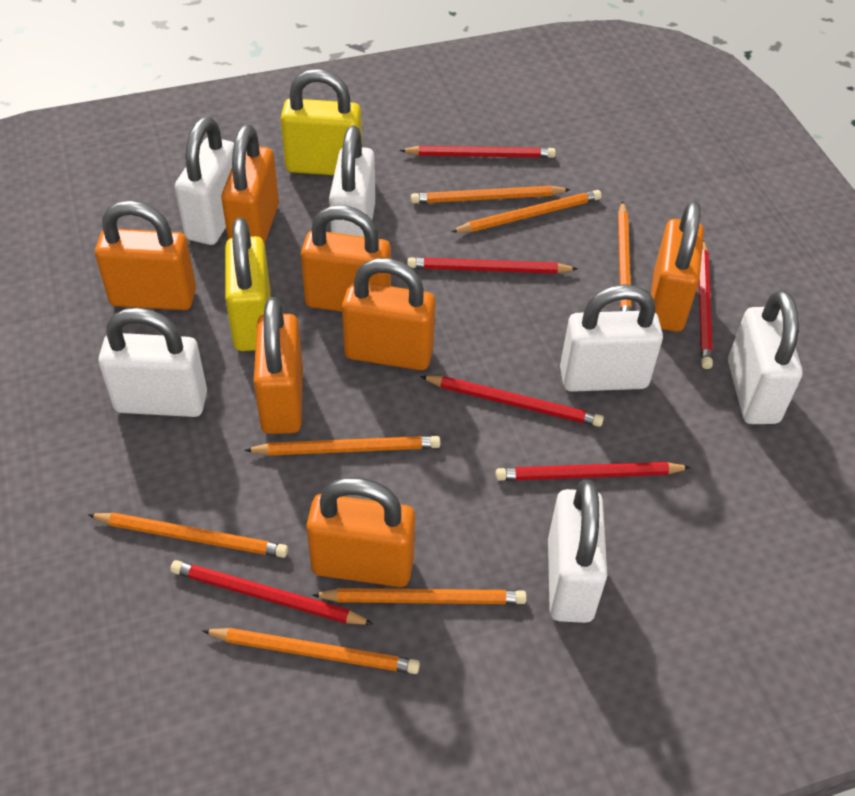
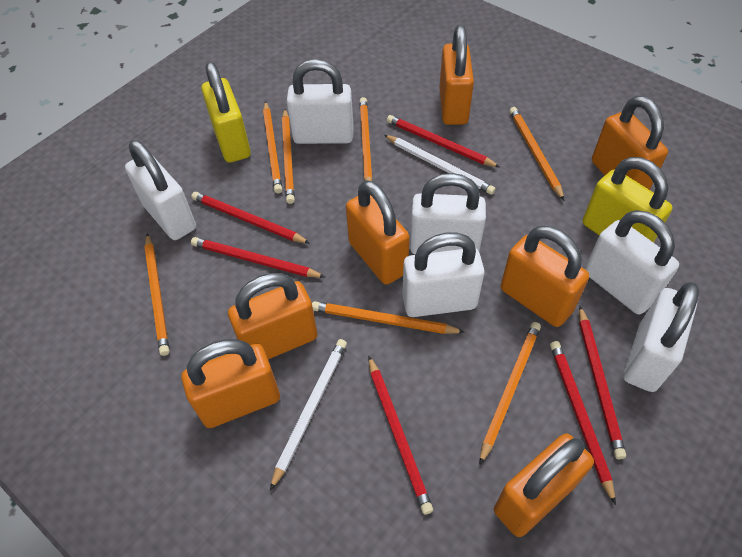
white pencil: none = 0 -> [270,339,347,490] [384,135,495,195] = 2

